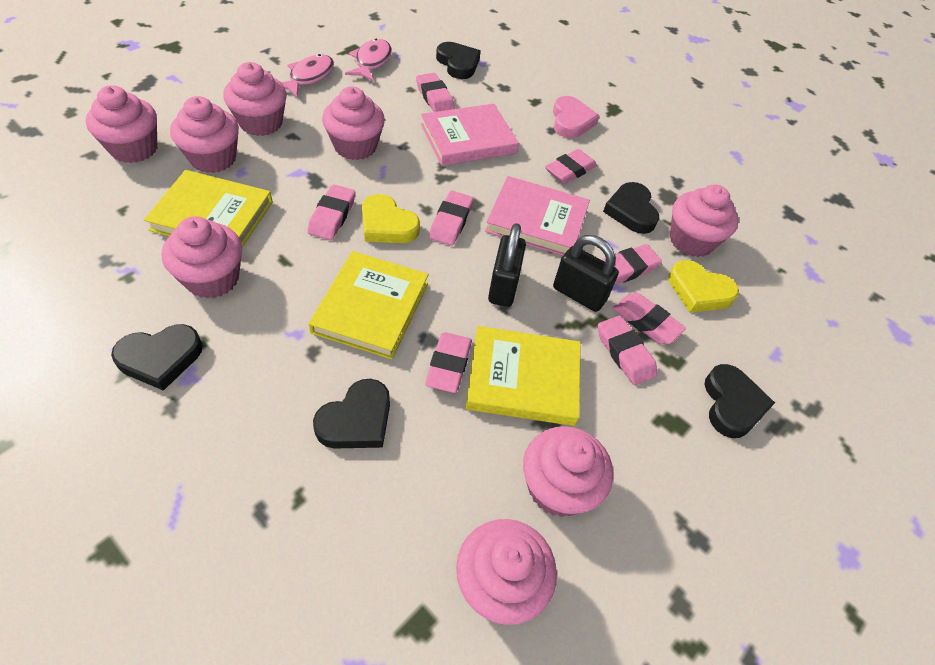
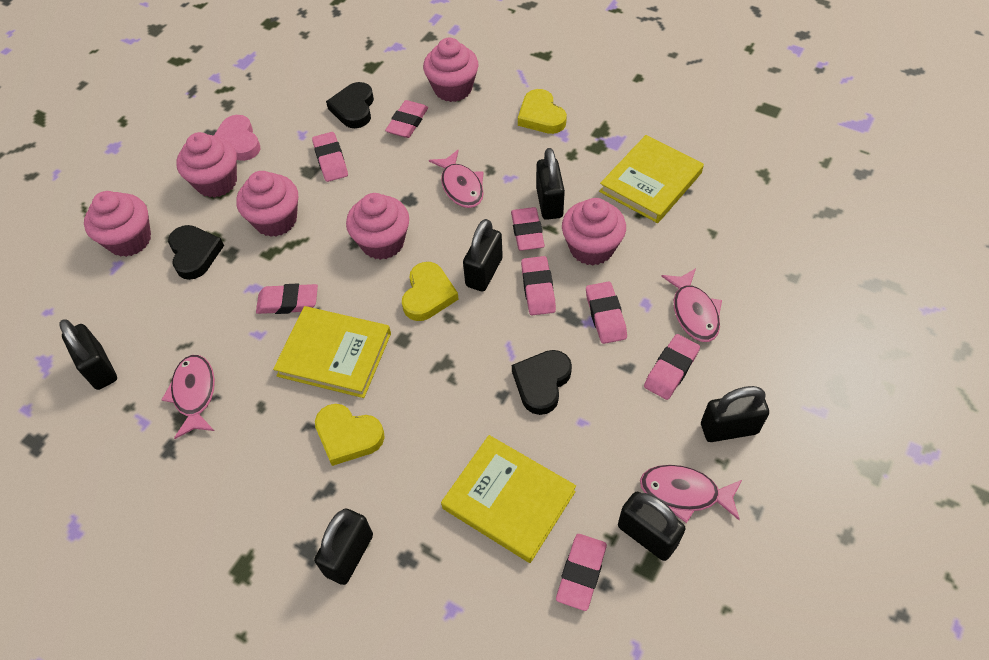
black heart: [111,324,203,391] [313,379,390,449] [436,42,481,79] [603,182,659,234] [705,364,775,438] = 5 -> [168,225,224,280] [326,82,374,128] [512,350,572,415] = 3
black padlock: [488,223,526,307] [553,235,619,312] = 2 -> [59,319,117,390] [314,508,373,585] [463,219,503,291] [536,148,565,220] [618,492,686,561] [701,386,769,442] = 6
pink book: [421,104,519,166] [485,176,590,256] = 2 -> none = 0
pink cupcake: [86,85,157,163] [162,216,242,299] [170,96,239,173] [223,62,287,136] [322,86,385,160] [456,519,557,625] [523,426,613,517] [670,184,739,257] = 8 -> [84,191,151,257] [176,132,237,198] [236,171,298,237] [346,193,409,260] [423,38,479,102] [562,198,626,266] = 6
pink fish: [281,54,334,97] [345,39,392,82] = 2 -> [162,355,215,439] [429,150,484,208] [640,465,742,523] [661,268,722,342] = 4
yellow heart: [362,194,420,243] [668,260,739,313] = 2 -> [315,404,385,466] [402,262,459,321] [518,89,567,134] = 3

